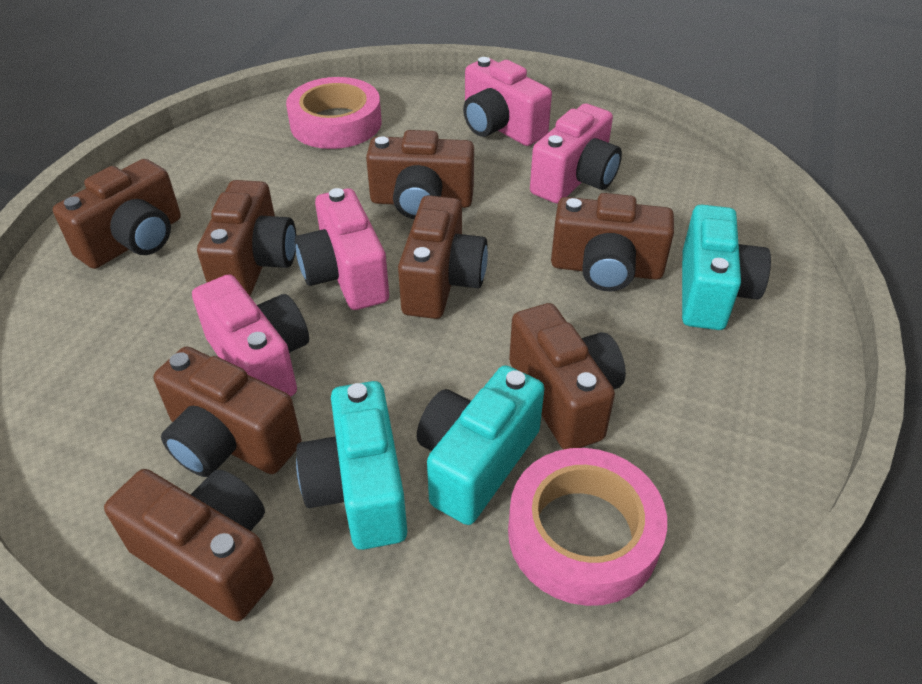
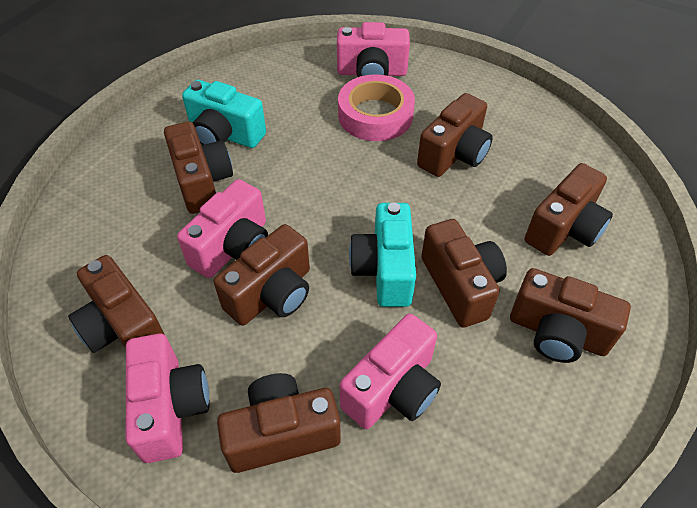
pink tape: [286,77,382,149] [508,448,667,606] = 2 -> [338,74,415,141] = 1
turquoise camera: [296,381,407,550] [417,365,545,525] [682,205,771,330] = 3 -> [182,80,266,148] [349,202,416,307] = 2

